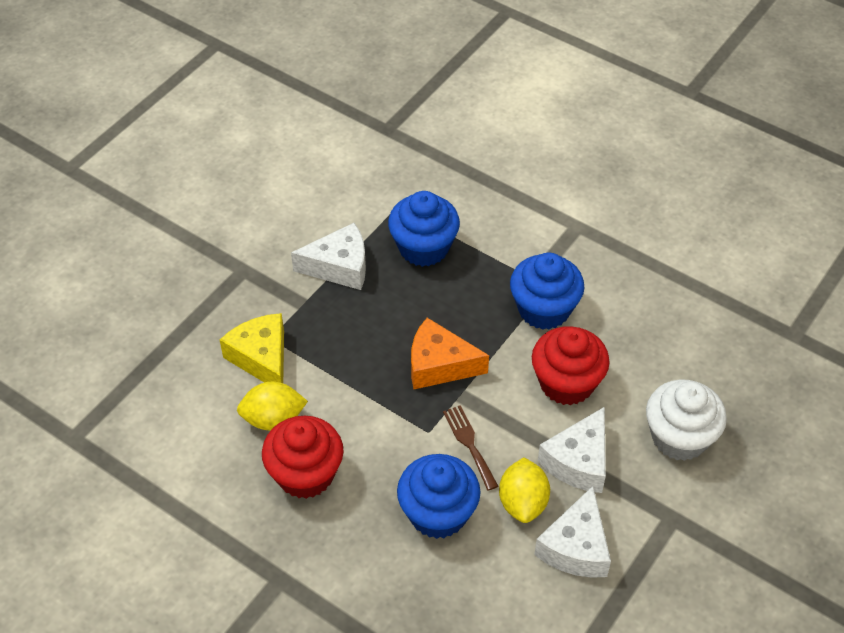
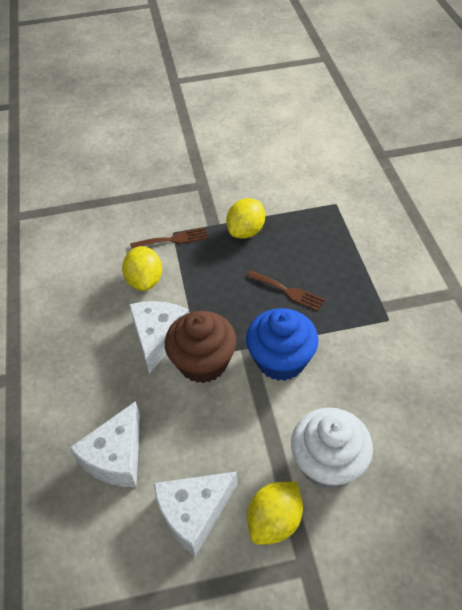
blue cupcake: [388,191,460,267] [397,454,481,539] [510,253,584,330] = 3 -> [246,308,318,381] = 1
brown cupcake: none = 0 -> [165,311,237,383] = 1
brown fork: [443,405,498,491] = 1 -> [130,228,208,250] [246,270,325,311] = 2
orange cheese: [411,318,489,389] = 1 -> none = 0
red cupcake: [262,416,344,499] [532,326,610,405] = 2 -> none = 0
yellow cheese: [220,313,284,383] = 1 -> none = 0
yellow lemon: [237,382,308,430] [499,458,550,523] = 2 -> [122,246,162,291] [226,198,265,239] [247,481,303,545] = 3

